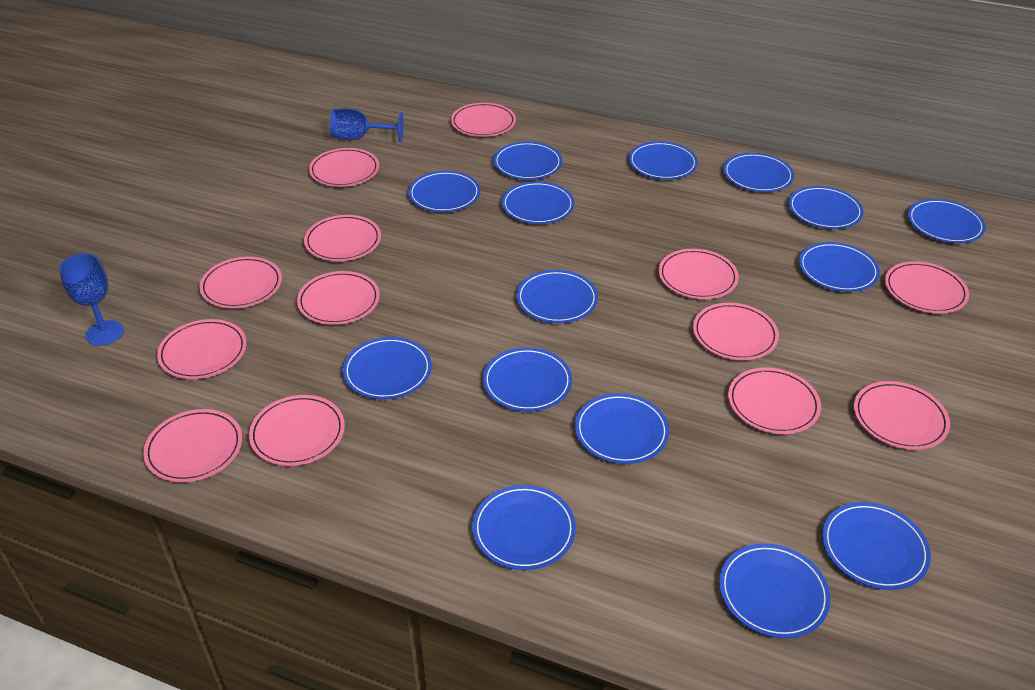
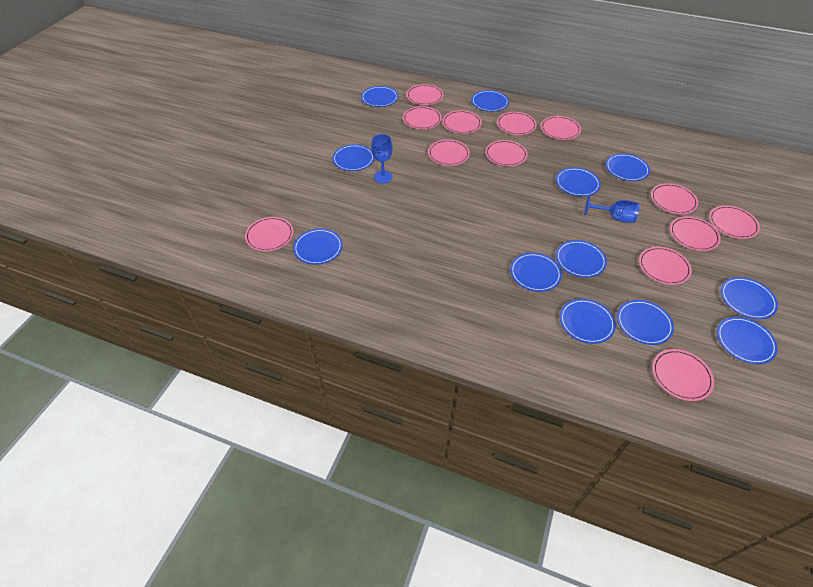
blue plate: [343,337,432,400] [408,171,480,212] [472,485,576,570] [483,348,572,412] [493,142,562,180] [502,181,574,224] [516,270,598,323] [575,393,669,464] [629,141,698,180] [719,543,831,639] [723,153,794,192] [788,186,864,229] [799,242,880,292] [822,502,931,590] [908,199,986,243] = 15 -> [293,229,343,265] [332,144,374,171] [361,86,398,107] [471,90,509,112] [510,253,562,292] [556,167,601,197] [556,240,607,278] [560,299,616,344] [606,154,650,181] [617,300,674,345] [717,317,778,364] [721,277,778,319] = 12

